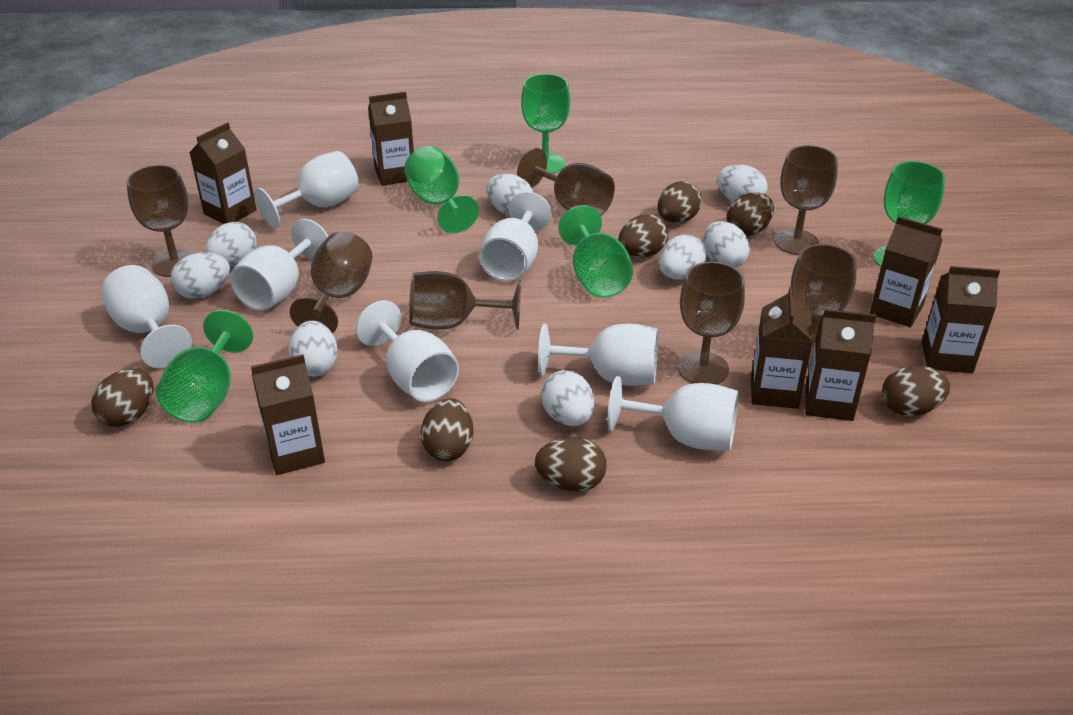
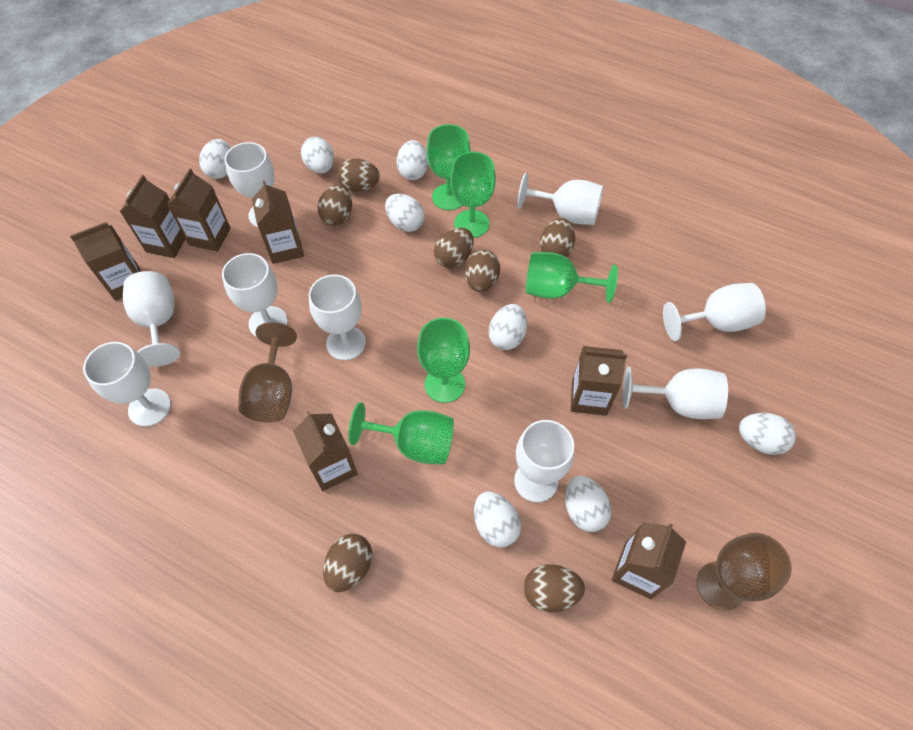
brown goblet: [126,165,195,277] [290,232,372,333] [409,271,521,330] [517,148,615,216] [678,262,745,384] [774,145,838,255] [791,244,857,366] = 7 -> [238,322,297,422] [697,533,792,611] = 2
white goblet: [101,265,192,368] [230,219,329,311] [254,151,359,229] [356,300,459,402] [479,192,551,281] [538,324,658,386] [608,376,739,450] = 7 -> [83,342,171,427] [123,271,180,367] [222,253,288,337] [225,142,274,227] [309,275,366,360] [514,420,574,503] [517,173,603,225] [623,367,728,419] [663,283,766,341] = 9

